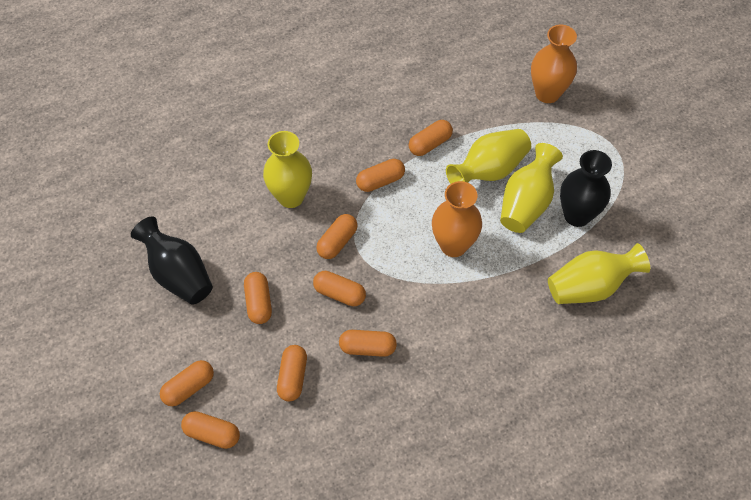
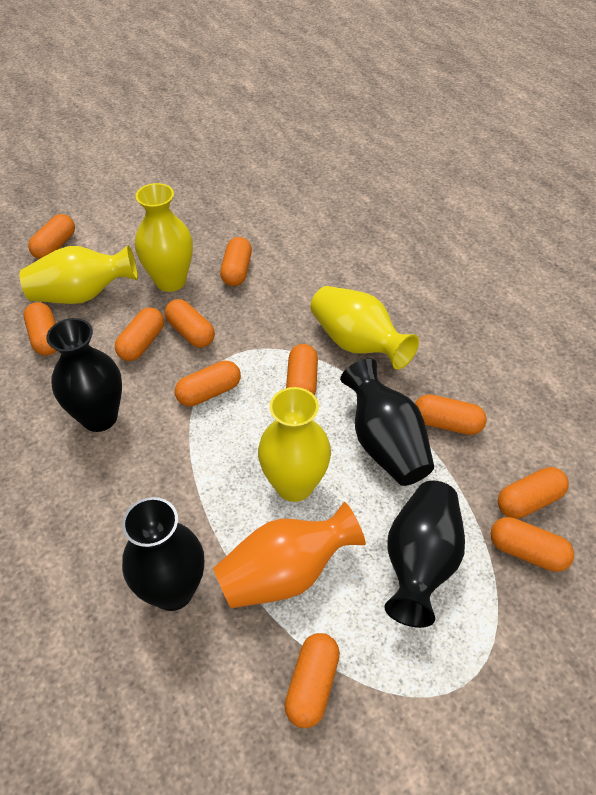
black vase: [131,216,213,305] [560,150,612,227] = 2 -> [46,318,122,432] [122,497,204,611] [340,359,434,486] [384,481,465,628] = 4
orange capsule: [160,360,214,406] [181,411,240,449] [244,272,272,324] [277,345,307,401] [313,271,366,306] [316,214,358,259] [339,330,397,357] [356,159,405,192] [409,120,453,156] = 9 -> [24,302,57,355] [28,214,75,259] [115,307,164,361] [165,299,215,348] [175,361,241,406] [220,237,252,286] [285,633,340,728] [286,344,318,395] [415,394,487,435] [490,517,574,572] [498,467,569,519] = 11
orange vase: [432,181,482,257] [531,25,577,103] = 2 -> [213,502,366,608] = 1

